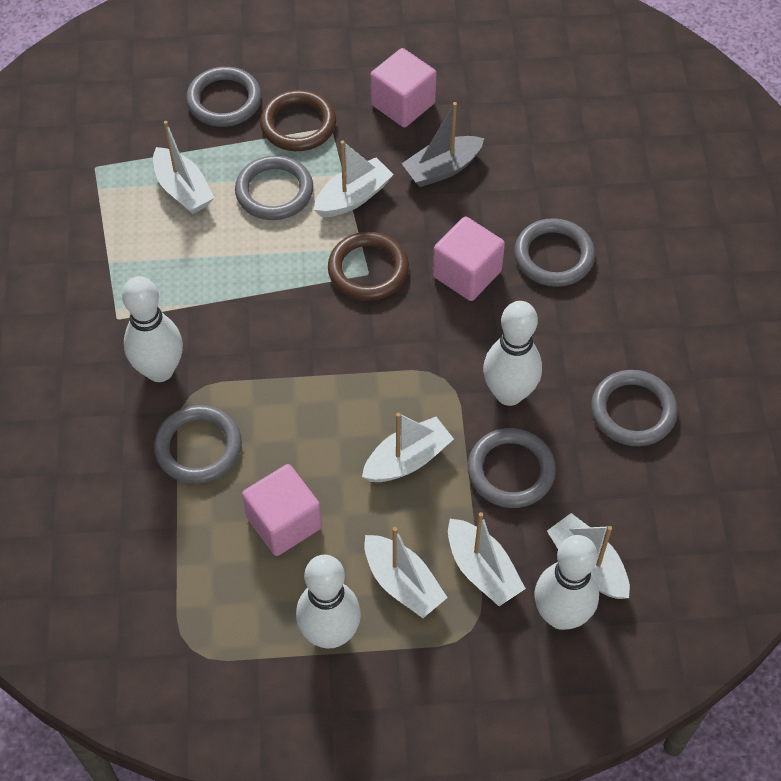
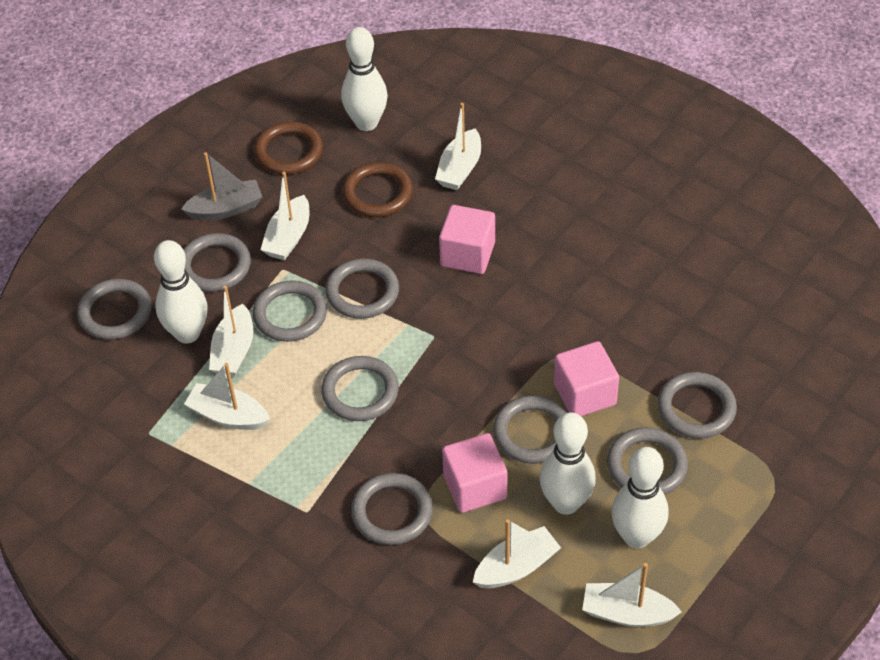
grey ring: [154,405,242,484] [186,67,262,127] [235,155,313,220] [467,428,556,508] [514,218,595,287] [591,370,678,446] = 6 -> [77,279,152,340] [183,233,251,292] [252,280,327,342] [321,356,399,421] [325,259,399,319] [351,473,433,545] [493,396,567,464] [607,427,688,495] [658,372,737,438] = 9

